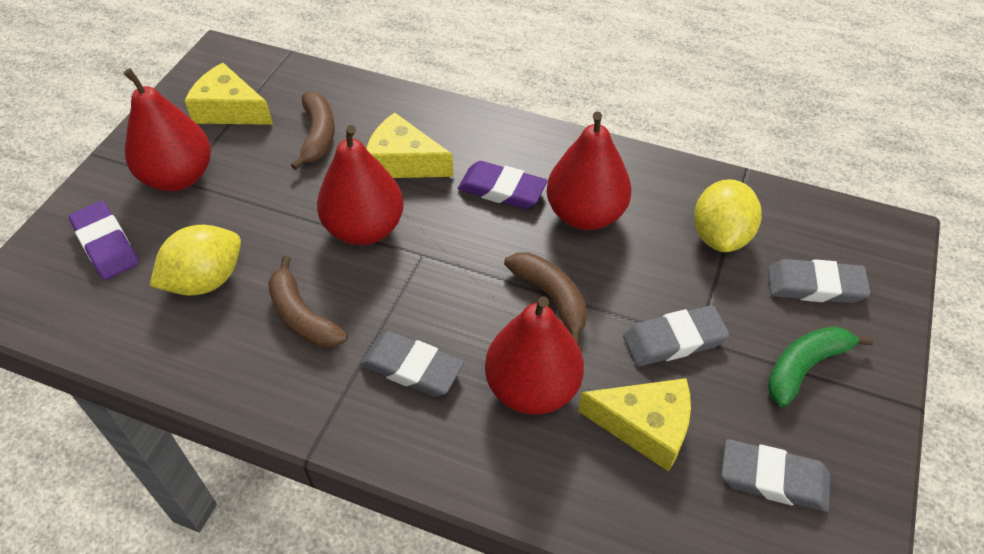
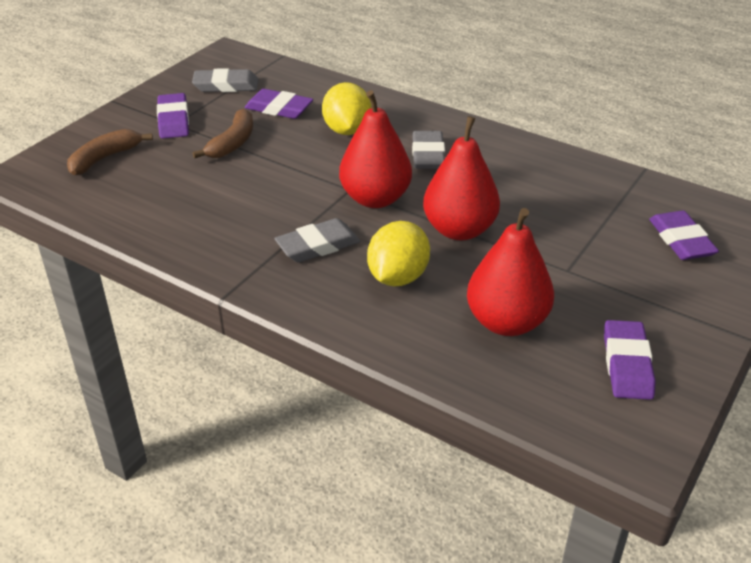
brown banana: [268,256,348,348] [291,92,335,170] [504,253,587,346] = 3 -> [67,129,153,175] [192,109,253,158] = 2
green banana: [768,326,874,407] = 1 -> none = 0
grey eraser: [360,331,464,397] [623,305,730,366] [721,439,830,512] [768,259,870,303] = 4 -> [192,68,258,92] [274,218,360,262] [412,131,445,169] = 3
purple eraser: [69,201,139,280] [458,161,547,209] = 2 -> [157,93,189,139] [244,89,313,119] [604,320,656,400] [649,211,719,260] = 4
red pear: [123,68,211,191] [317,125,404,245] [485,297,584,415] [546,112,631,230] = 4 -> [339,90,412,208] [423,116,500,240] [467,208,554,336] = 3
yellow cheese: [184,63,273,125] [366,113,454,178] [578,378,691,472] = 3 -> none = 0

